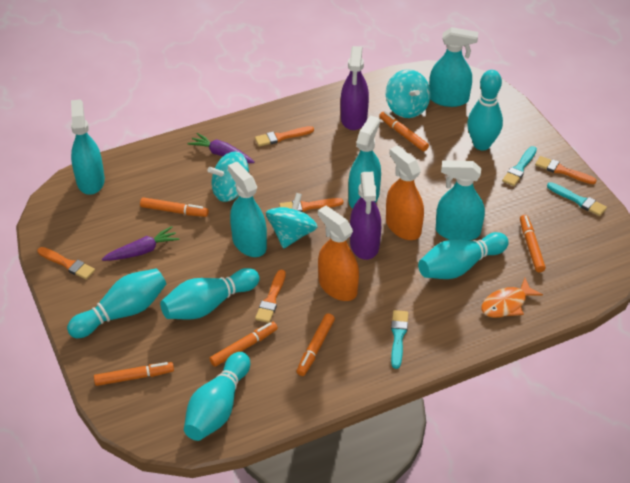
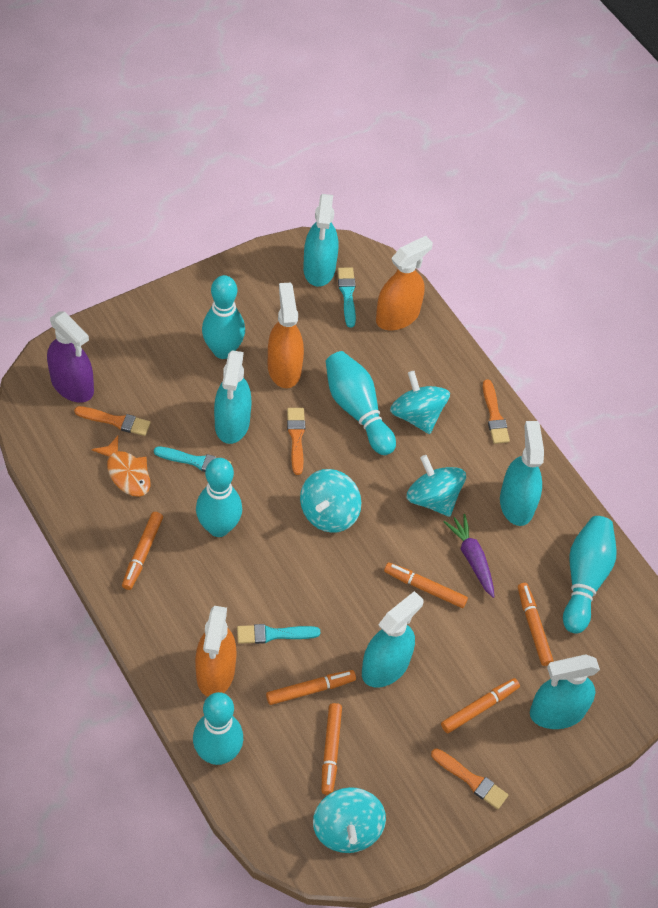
orange brush: [37,247,95,280] [255,126,314,147] [255,270,286,323] [279,198,343,212] [535,156,597,184] = 5 -> [74,406,151,436] [287,408,305,475] [431,748,508,809] [483,379,510,444] = 4
orange spray bottle: [318,205,359,301] [386,145,424,240] = 2 -> [195,606,237,697] [268,283,304,388] [376,236,433,330] = 3
purple carrot: [102,226,180,261] [187,133,255,163] = 2 -> [444,514,495,598] = 1
purple spray bottle: [341,46,369,130] [350,172,381,260] = 2 -> [47,311,94,403] = 1
turquoise spinning top: [208,151,249,202] [266,193,317,249] [386,69,431,118] = 3 -> [300,469,361,533] [313,787,386,853] [390,371,450,434] [406,455,466,517] = 4

